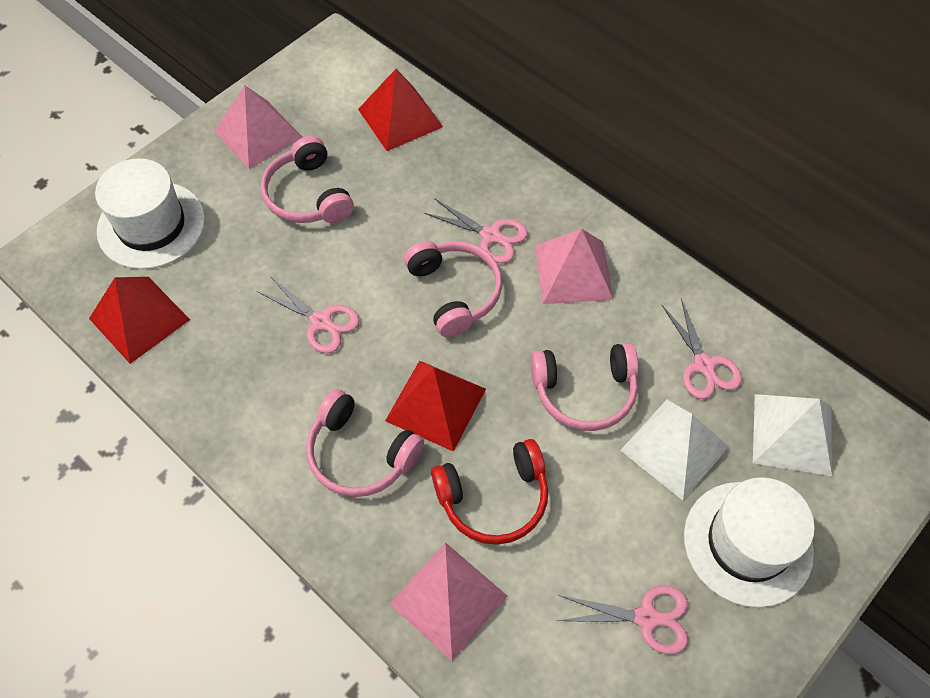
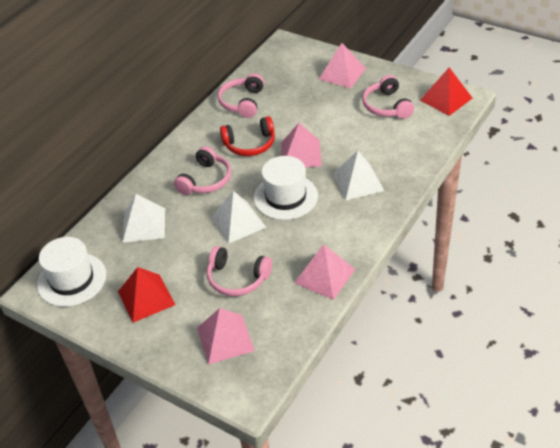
pink pyramid: [214,85,303,169] [390,542,508,661] [535,229,613,304] = 3 -> [197,308,255,365] [281,123,322,167] [295,244,355,300] [319,43,366,88] = 4
pink scissors: [257,276,360,353] [424,198,528,263] [558,586,688,654] [662,298,742,399] = 4 -> none = 0
red pyramid: [89,277,190,364] [358,69,443,151] [385,360,486,452] = 3 -> [118,267,176,323] [420,67,472,116] = 2
white pyramid: [620,400,729,500] [753,394,832,476] = 2 -> [122,194,165,243] [211,191,266,244] [333,151,384,201] = 3

